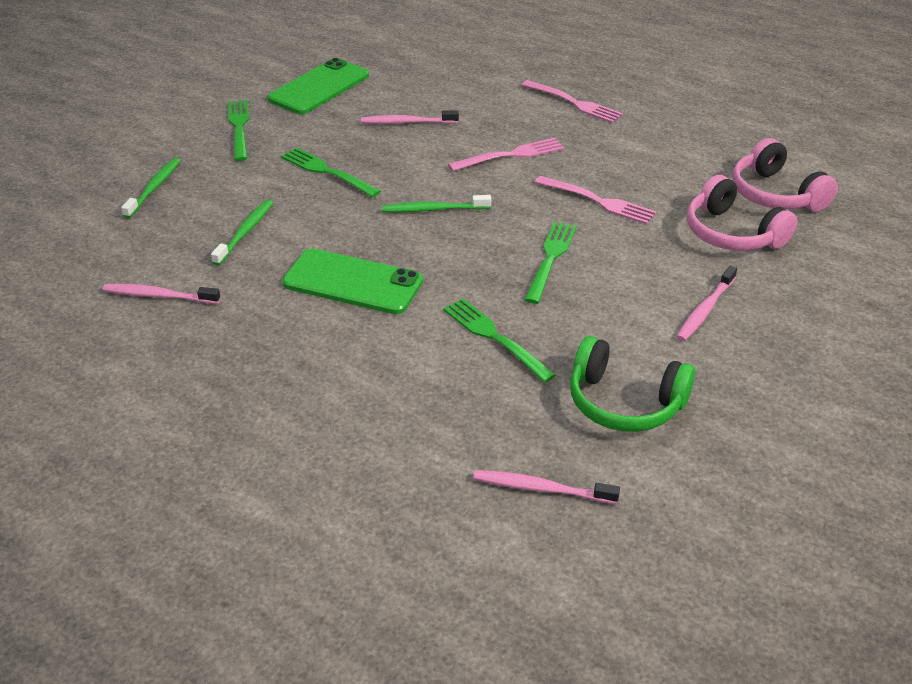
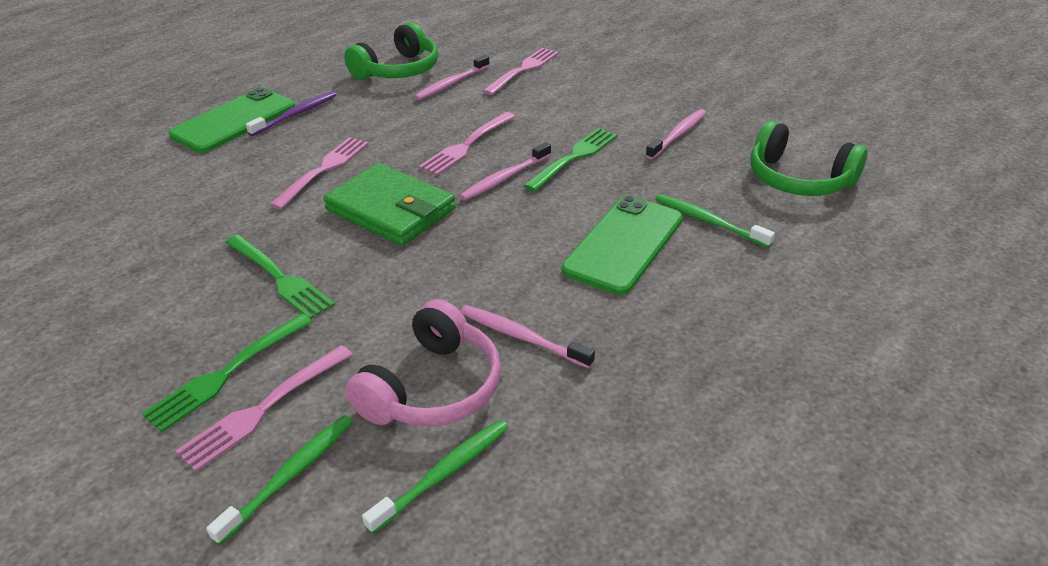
green fork: [228,100,249,161] [281,147,381,198] [443,298,556,383] [524,222,577,304] = 4 -> [142,313,312,432] [225,235,335,319] [524,128,617,191] = 3
green headphones: [570,336,695,432] = 1 -> [344,22,438,80] [751,121,867,196] = 2
green wallet: none = 0 -> [323,163,456,246] = 1
pink fork: [448,138,564,171] [522,80,623,123] [534,176,656,224] = 3 -> [175,345,353,472] [269,137,369,209] [419,112,516,175] [483,48,559,95] = 4
pink headphones: [687,175,798,251] [732,138,838,212] = 2 -> [345,299,501,426] = 1
purple toothbrush: none = 0 -> [246,91,336,136] = 1

